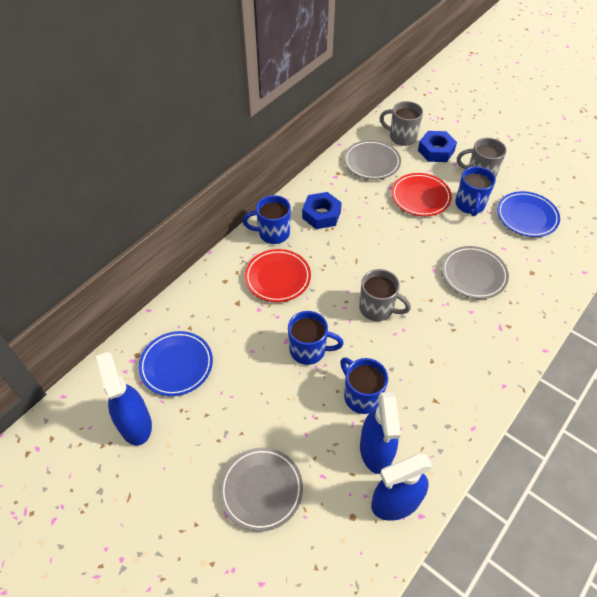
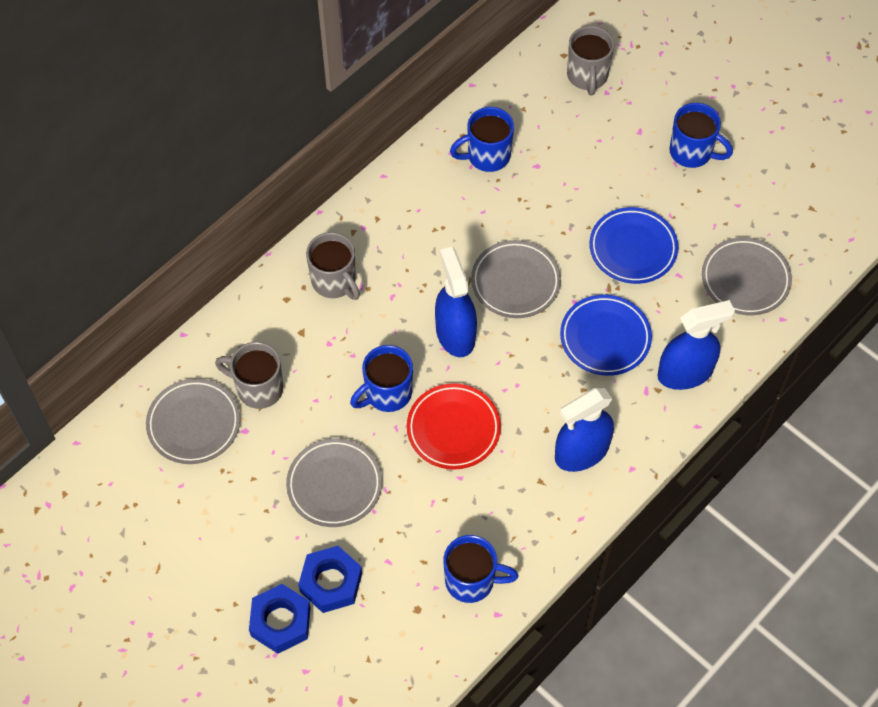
grey plate: [219,448,303,532] [344,140,401,180] [442,246,509,299] = 3 -> [146,379,240,464] [286,438,382,527] [471,240,561,318] [702,237,792,315] = 4
red plate: [244,249,311,302] [391,173,452,216] = 2 -> [407,383,501,470] = 1

